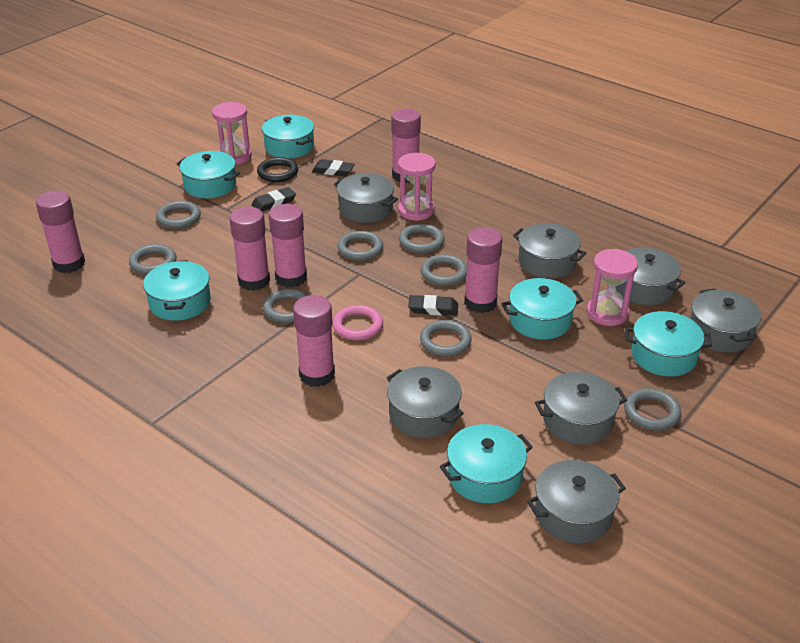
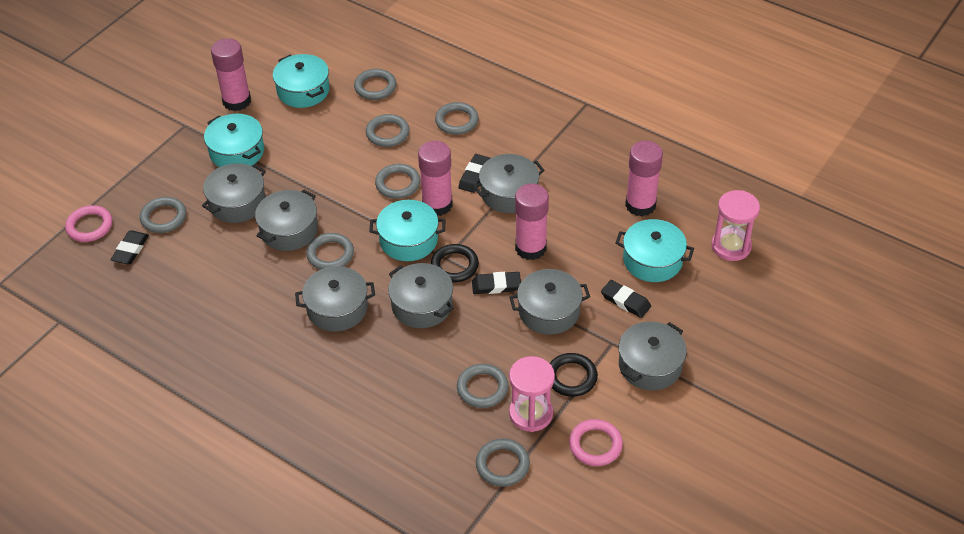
black eraser: [252,187,296,211] [312,159,355,176] [408,295,458,316] = 3 -> [111,230,149,265] [459,154,491,193] [472,272,521,294] [601,280,651,318] = 4
black ring: [257,157,298,182] = 1 -> [431,244,479,283] [550,353,598,397] = 2
pink glue stick: [36,191,85,273] [230,207,270,291] [269,204,307,287] [293,295,335,387] [391,109,421,183] [464,227,502,313] = 6 -> [211,38,251,111] [418,141,453,216] [515,184,549,260] [625,141,663,217] = 4
pink hourglass: [212,102,252,165] [398,153,436,221] [587,249,638,326] = 3 -> [509,356,555,432] [711,190,760,261] = 2
pink ring: [333,305,383,341] = 1 -> [65,205,112,242] [569,419,623,466] = 2
turquoise pot: [143,260,211,321] [177,151,240,198] [262,115,314,159] [440,424,533,503] [501,278,583,339] [625,311,712,376] = 6 -> [204,114,264,167] [273,54,330,108] [369,200,445,261] [615,219,694,282] = 4

